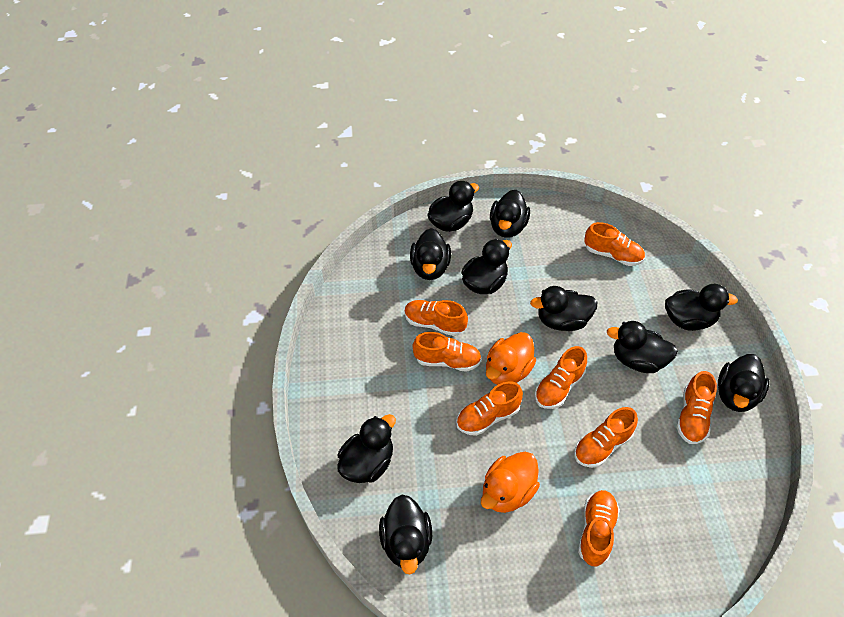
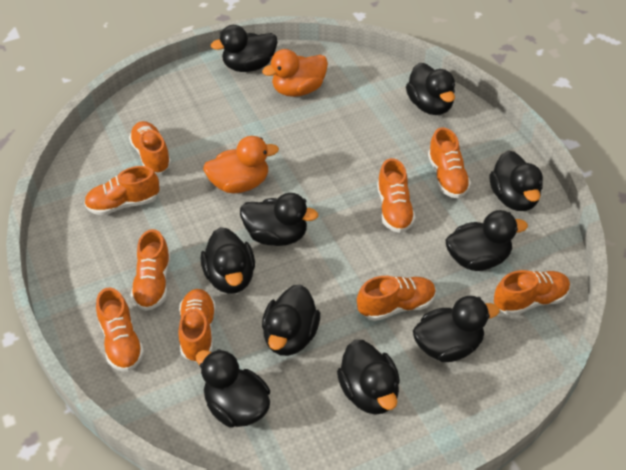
orange shoe: [404,300,468,336] [412,332,482,372] [456,381,523,436] [535,346,587,409] [574,407,638,468] [578,490,620,566] [584,222,645,266] [676,371,717,444] = 8 -> [84,166,159,215] [96,287,144,372] [129,121,171,174] [131,229,171,311] [178,289,216,362] [357,276,436,321] [377,158,416,233] [428,128,471,198] [494,270,570,316] = 9

